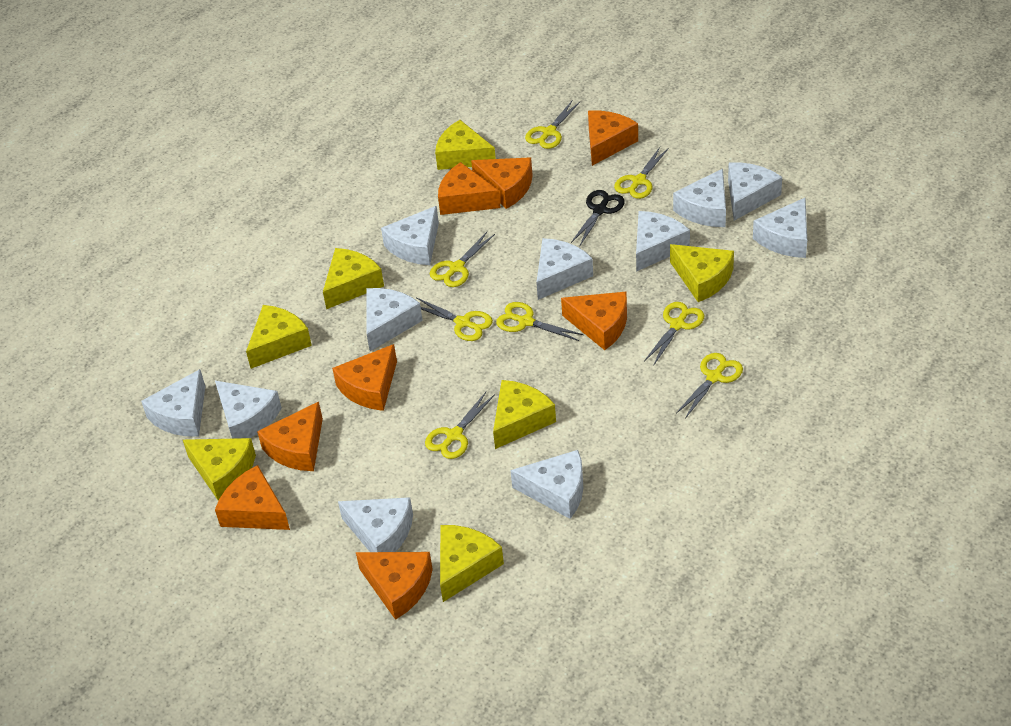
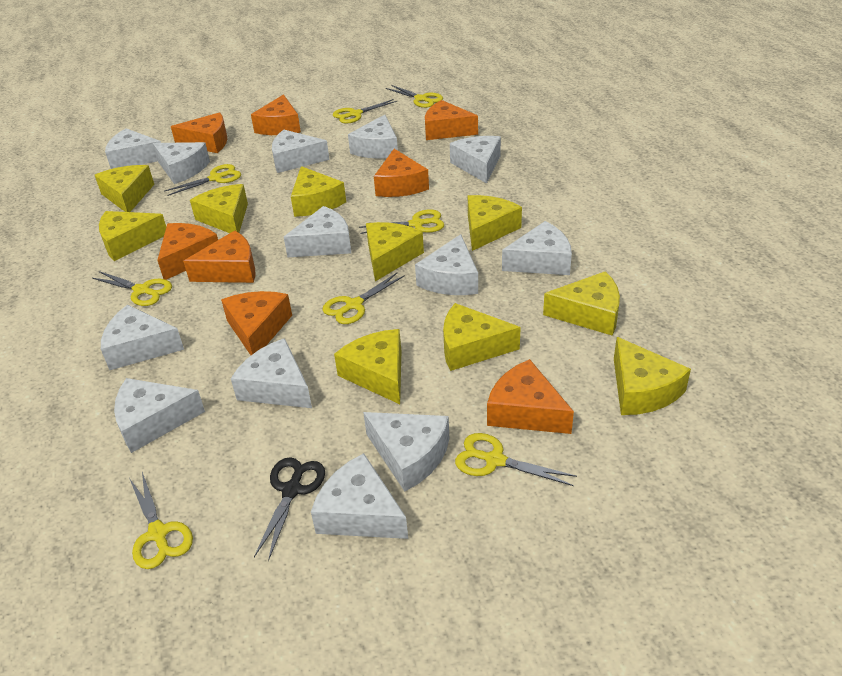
white cheese: [141,369,205,436] [215,381,282,439] [338,497,413,552] [366,288,423,351] [381,206,439,265] [510,450,583,519] [536,238,593,300] [636,211,690,272] [673,169,726,227] [728,162,782,221] [753,197,807,258] = 11 -> [101,305,184,370] [105,128,161,169] [114,378,205,453] [153,142,210,184] [231,338,312,408] [272,130,330,173] [284,206,351,257] [311,453,408,539] [348,115,398,159] [363,412,449,492] [415,234,478,295] [450,136,501,184] [502,221,572,275] = 13
yellow cheese: [183,438,256,500] [246,305,312,369] [323,248,384,309] [435,120,496,170] [440,525,504,602] [493,380,556,449] [670,244,734,302] = 7 -> [95,165,154,212] [99,211,166,261] [190,184,248,233] [291,166,346,217] [334,329,401,404] [366,222,424,281] [443,303,521,371] [468,195,522,251] [543,271,620,336] [614,337,691,415] = 10

